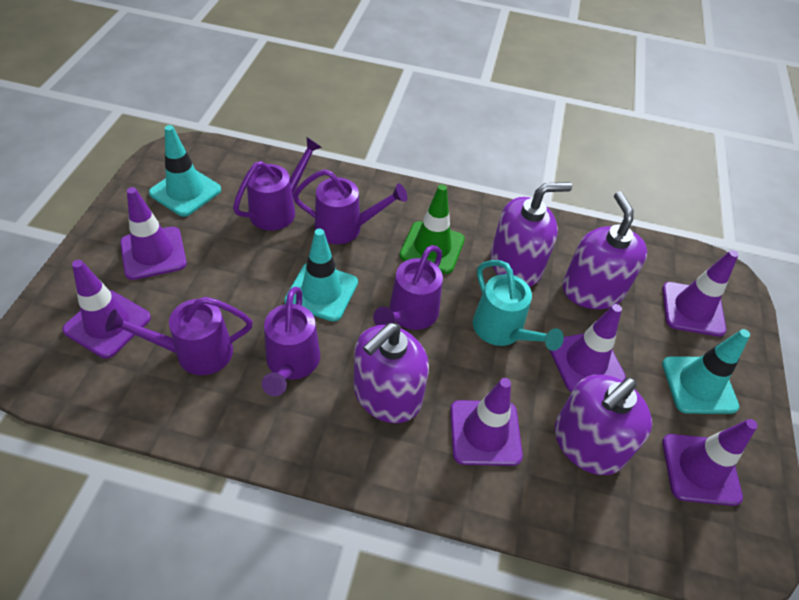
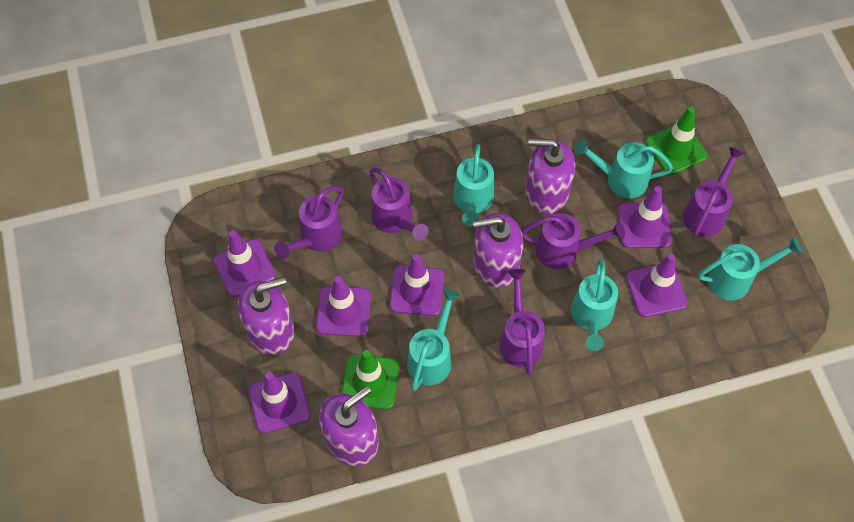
green traffic cone: [399,184,465,274] = 1 -> [341,350,399,409] [646,106,708,175] = 2
turquoise traffic cone: [149,125,221,217] [284,229,358,322] [662,329,750,414] = 3 -> none = 0
turquoise watering can: [473,260,564,351] = 1 -> [407,289,460,391] [453,144,494,227] [571,259,618,351] [575,140,673,198] [698,237,802,300] = 5

